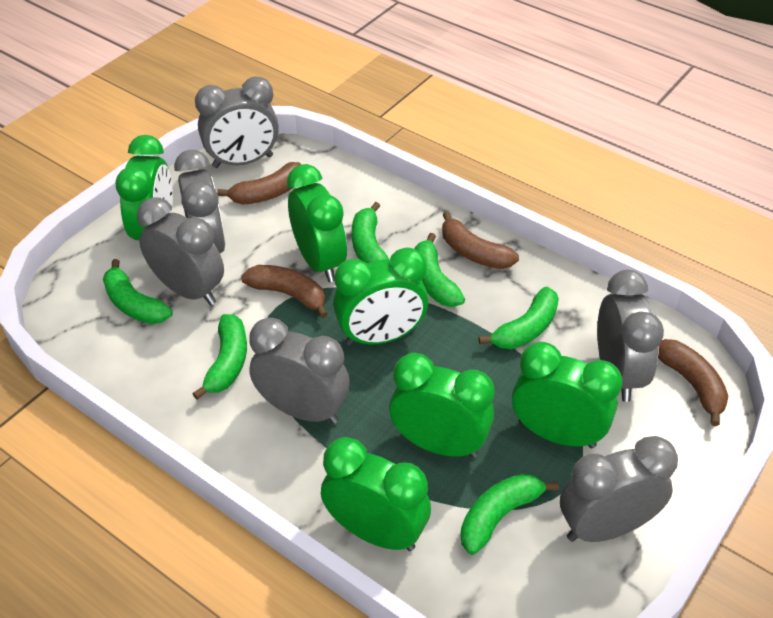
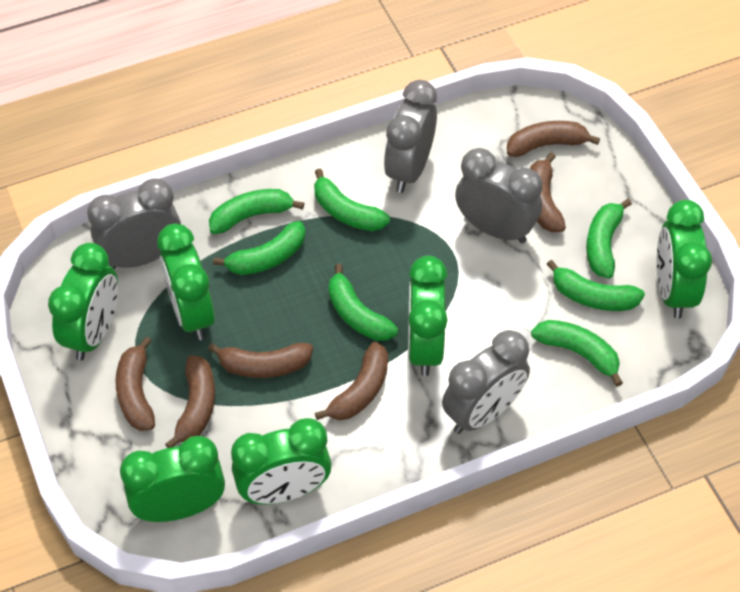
brown banana: [217,162,301,204] [241,265,328,318] [442,211,519,269] [658,339,728,426] = 4 -> [116,336,155,431] [165,355,215,448] [208,343,313,378] [315,342,388,420] [507,121,600,157] [530,152,566,232] = 6
green banana: [103,259,173,324] [192,314,247,400] [352,202,389,263] [414,233,465,307] [460,474,559,555] [479,287,559,349] = 6 -> [209,189,304,234] [213,221,305,275] [314,169,390,231] [328,264,398,341] [531,320,623,387] [547,260,645,311] [586,199,632,278] = 7
grey clock: [137,197,224,305] [174,150,226,253] [195,77,279,168] [249,318,350,424] [560,436,678,542] [597,270,664,402] = 6 -> [87,178,181,269] [384,80,437,193] [442,330,530,434] [455,148,542,243] = 4

